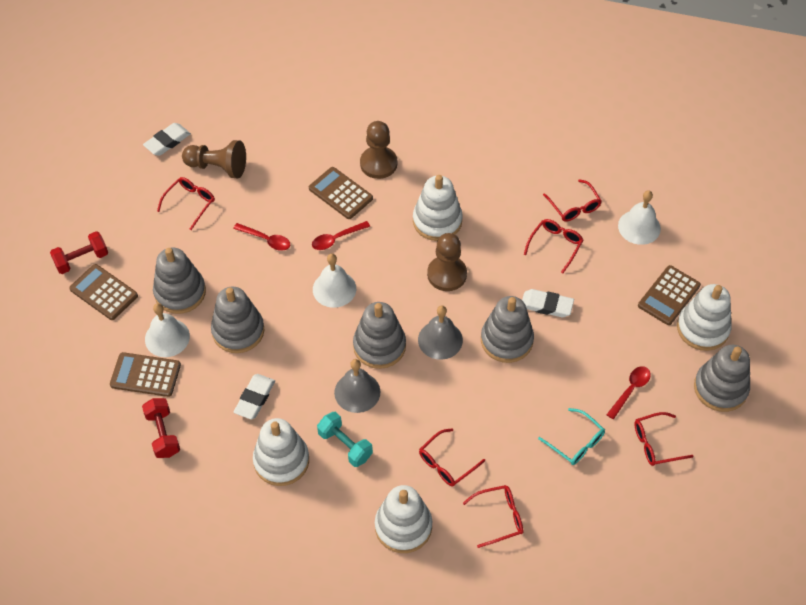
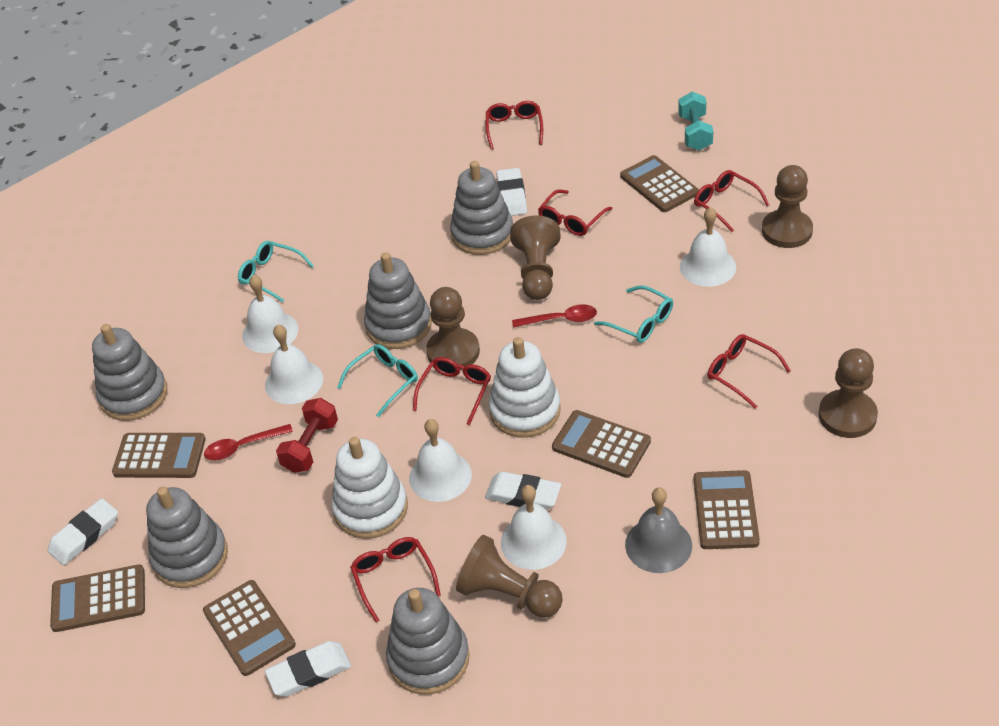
brown calculator: [69,264,138,320] [110,352,181,397] [309,167,373,219] [638,265,701,325] = 4 -> [50,564,145,632] [112,433,206,478] [203,580,296,676] [552,410,651,478] [620,155,699,212] [693,470,760,549] = 6
brown pawn: [182,140,246,178] [360,121,397,179] [427,233,467,291] = 3 -> [426,287,480,370] [456,535,563,618] [510,215,561,300] [762,165,813,248] [819,348,878,438] = 5
grey bell: [334,359,380,413] [418,305,463,360] = 2 -> [625,487,692,573] = 1
red dumbbell: [50,231,108,274] [142,398,180,458] = 2 -> [276,398,338,473] = 1
red spoon: [233,223,290,251] [312,221,370,250] [606,366,651,419] = 3 -> [204,424,293,460] [512,304,597,328] = 2
turquoise glasses: [538,408,605,465] = 1 -> [238,241,314,302] [337,344,418,417] [594,285,673,343] = 3
white bell: [145,303,190,357] [313,253,356,308] [618,190,661,245] = 3 -> [242,275,298,353] [265,325,323,404] [409,419,472,502] [501,485,567,570] [680,207,736,287] = 5
white eraser: [143,123,191,156] [234,374,275,420] [522,289,574,317] = 3 -> [48,498,118,565] [265,641,351,697] [485,472,561,510] [496,168,527,216] = 4
white stacking toy: [253,418,309,486] [375,485,432,553] [413,175,463,241] [677,284,732,351] = 4 -> [331,437,408,539] [489,337,561,438] = 2

